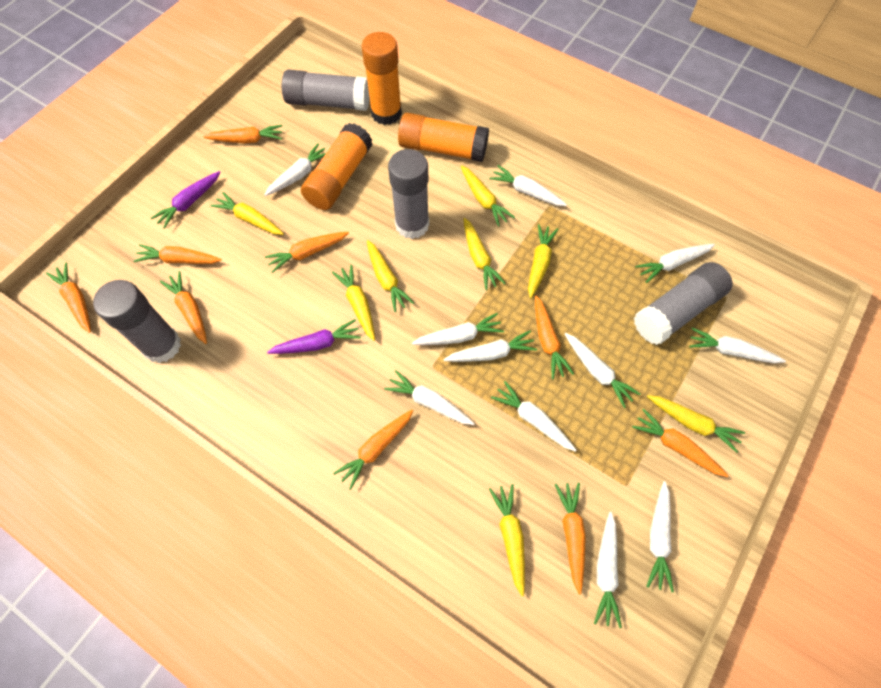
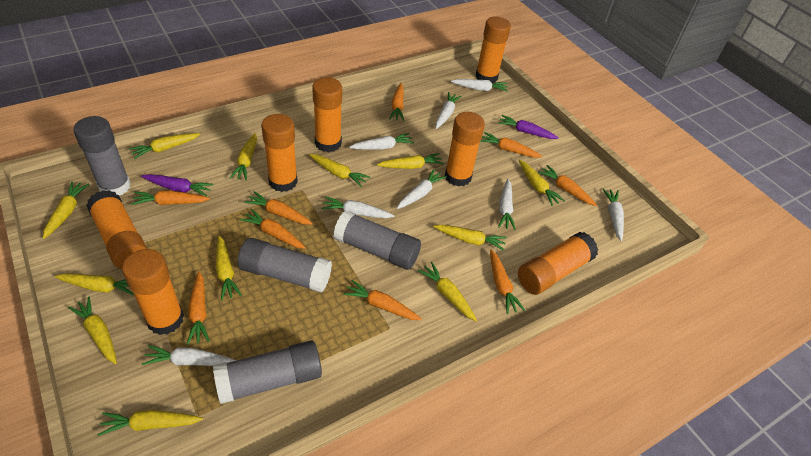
orange glue stick: [301,123,373,210] [362,32,402,125] [398,113,489,162] = 3 -> [86,190,147,269] [122,249,184,335] [261,114,298,192] [312,77,342,152] [445,112,485,186] [476,17,511,83] [518,232,598,295] = 7
white carrot: [264,143,326,196] [384,370,475,425] [412,313,504,345] [443,331,537,362] [489,165,567,206] [491,381,577,452] [565,333,640,408] [594,512,622,628] [635,244,715,283] [646,481,674,592] [689,328,786,363] = 11 -> [142,345,236,366] [321,197,395,218] [349,133,414,150] [397,169,447,209] [435,92,462,129] [451,79,508,92] [498,179,516,230] [602,189,624,241] = 8
yellow carrot: [210,192,284,235] [332,264,375,341] [367,240,414,312] [461,165,515,227] [464,218,506,290] [489,484,525,596] [528,224,558,299] [647,395,745,453] = 8 -> [43,181,89,239] [55,273,134,296] [68,297,117,364] [97,410,203,436] [129,133,200,159] [216,236,242,301] [230,133,257,181] [309,154,370,187] [377,153,444,169] [418,262,477,322] [433,225,507,250] [519,159,565,206] = 12

